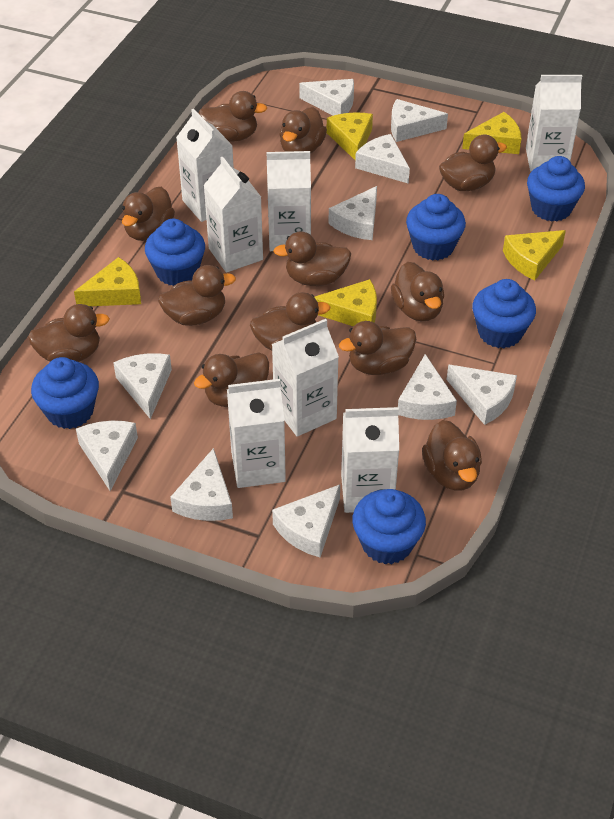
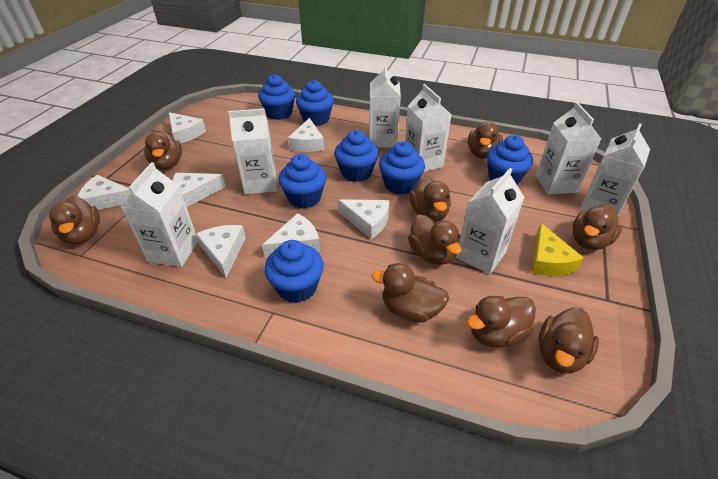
blue cupcake: [31,357,99,429] [145,219,205,286] [352,489,426,564] [406,194,466,261] [472,279,536,348] [527,156,585,221] = 6 -> [258,74,295,120] [264,240,324,303] [278,154,326,209] [296,80,334,126] [334,130,379,182] [379,141,425,195] [487,135,533,185] = 7
brown duck: [28,304,110,362] [122,187,175,241] [158,265,236,326] [194,353,269,407] [199,91,267,142] [250,292,330,351] [274,231,351,286] [280,107,327,154] [339,321,416,375] [391,262,444,321] [422,420,482,491] [439,134,507,191] = 12 -> [49,196,100,244] [144,131,182,170] [372,263,449,323] [408,214,461,265] [409,176,451,222] [467,296,536,348] [468,122,503,159] [539,307,599,374] [573,204,622,250] = 9
white cheese: [76,421,138,491] [113,353,172,419] [170,448,233,521] [272,484,340,557] [299,79,354,116] [328,186,377,240] [355,134,410,184] [391,99,448,142] [398,354,457,420] [447,365,517,425] = 10 -> [77,175,131,210] [169,112,206,143] [173,173,226,207] [196,225,246,278] [262,213,320,258] [288,118,324,152] [338,199,389,239] = 7
yellow cheese: [74,257,141,306] [314,279,377,327] [327,113,373,160] [462,112,521,154] [503,230,566,280] = 5 -> [531,223,584,276] = 1

